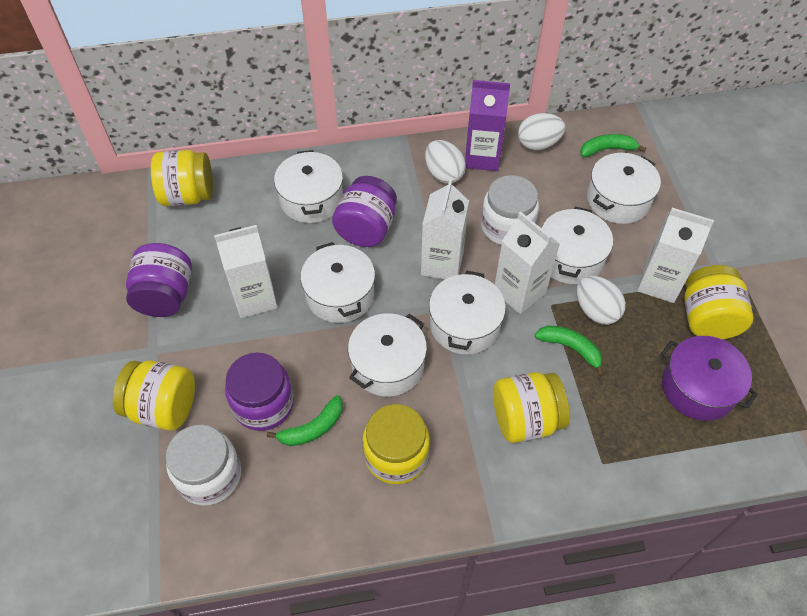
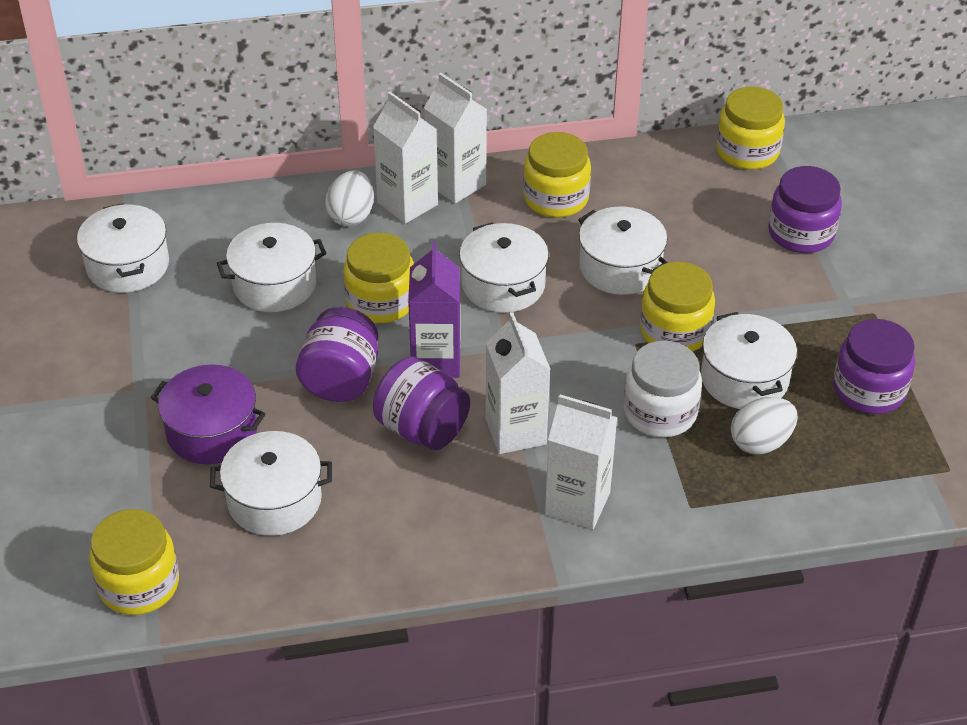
green banana: [267,395,343,446] [535,325,604,376] [580,134,646,157] = 3 -> none = 0
purple jar: [126,243,192,317] [225,353,294,431] [332,176,397,247] = 3 -> [296,307,378,402] [373,357,470,450] [768,166,842,253] [833,319,915,414] = 4
white egg: [425,140,466,184] [518,113,565,150] [577,276,626,325] = 3 -> [325,170,374,226] [731,397,798,455] = 2
white jar: [166,425,241,506] [481,175,539,245] = 2 -> [624,341,702,437] = 1

